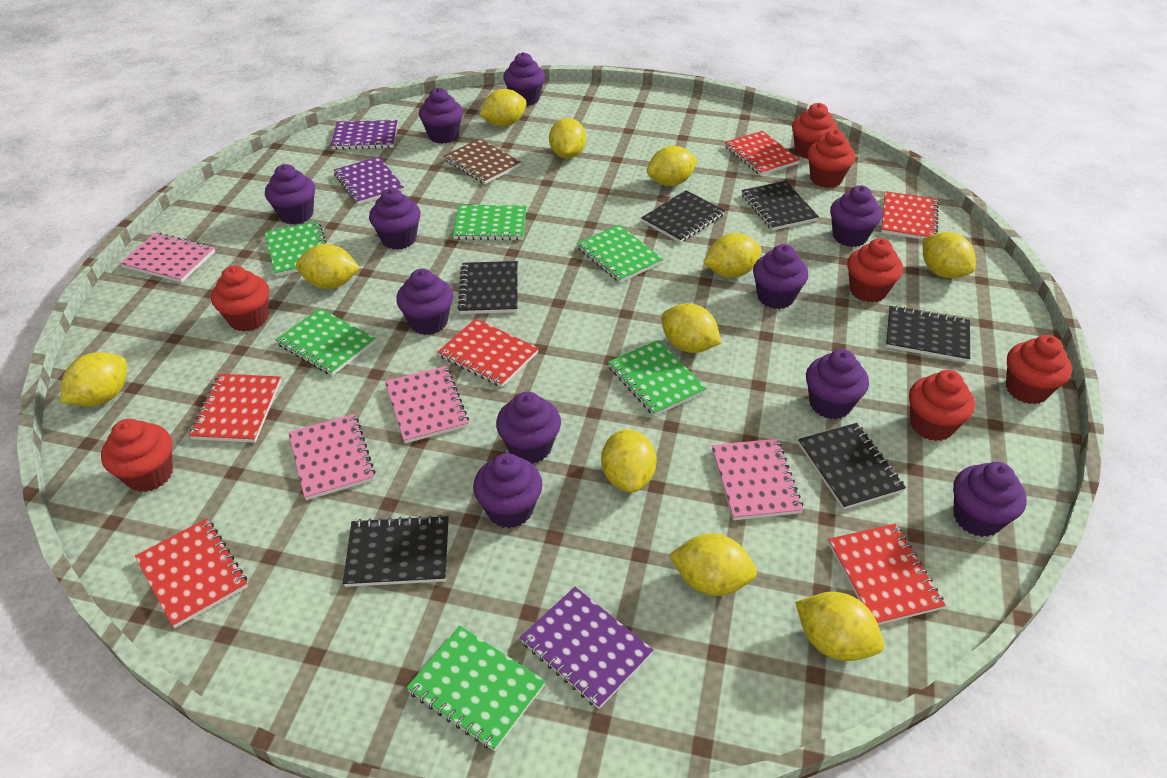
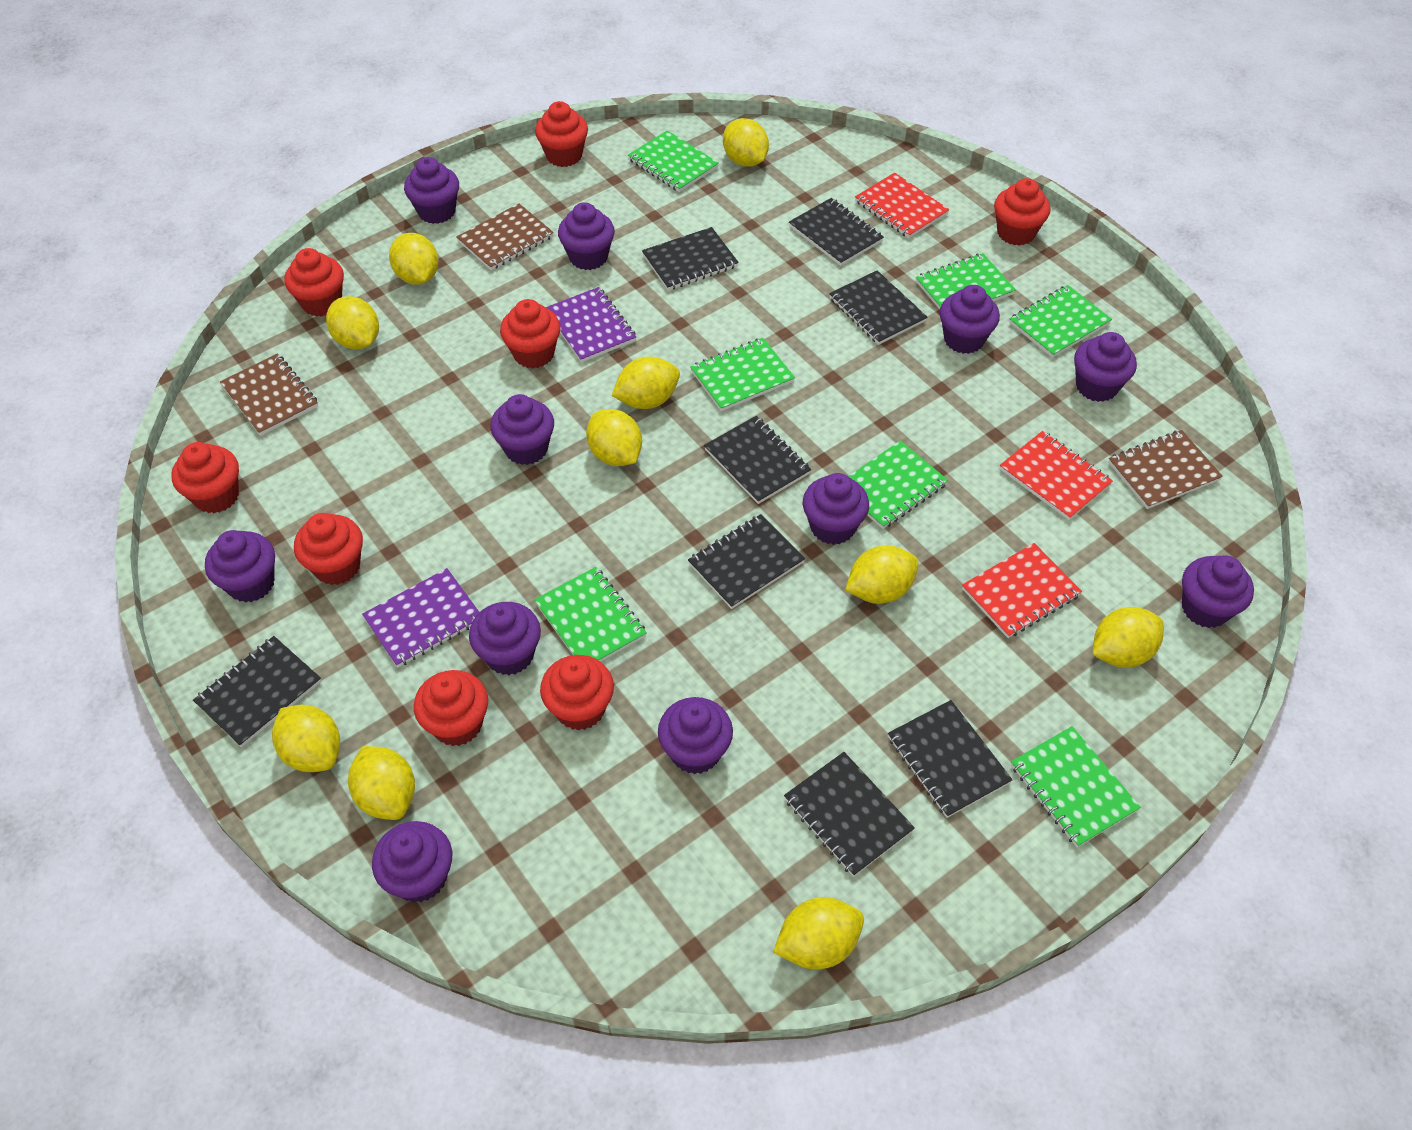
black notebook: [343,515,449,587] [457,261,518,314] [641,190,725,243] [741,181,819,231] [798,423,906,510] [886,306,970,362] = 6 -> [193,636,322,747] [642,227,739,291] [688,514,805,609] [704,416,811,504] [784,752,915,877] [789,198,884,266] [829,270,927,345] [888,700,1012,818] = 8
brown notebook: [443,138,521,184] = 1 -> [220,353,318,436] [456,204,554,271] [1108,430,1223,509] = 3
green notebook: [265,221,326,276] [275,308,376,376] [406,626,546,751] [453,205,526,240] [577,225,663,283] [608,340,707,416] = 6 -> [534,567,647,662] [628,130,719,192] [690,338,795,411] [848,441,948,529] [916,253,1016,310] [1009,285,1112,358] [1011,726,1141,847] = 7
pink notebook: [120,233,215,283] [288,414,375,500] [385,366,469,444] [712,439,803,520] = 4 -> none = 0
purple notebook: [331,120,398,150] [334,157,404,205] [520,587,654,709] = 3 -> [362,568,479,667] [545,287,636,363] = 2
red cupcake: [101,419,173,492] [211,266,269,332] [792,103,838,159] [807,130,855,188] [847,238,903,303] [909,370,975,441] [1006,335,1072,404] = 7 -> [171,442,239,513] [284,248,344,317] [294,513,363,585] [414,670,488,746] [500,299,561,368] [535,101,588,167] [540,655,614,731] [994,178,1051,246] = 8
red notebook: [135,518,248,628] [189,374,281,442] [438,319,539,387] [724,131,800,176] [828,524,946,625] [881,191,939,239] = 6 -> [855,173,949,238] [962,543,1082,638] [1000,431,1113,520] = 3
yellow lemon: [61,352,127,407] [296,244,360,289] [479,89,527,127] [549,118,586,159] [601,429,657,493] [647,146,698,186] [661,303,721,353] [669,534,757,596] [703,233,762,278] [795,592,884,661] [923,232,976,278] = 11 -> [272,705,340,772] [326,296,379,350] [348,746,415,820] [389,233,438,285] [586,409,642,466] [612,357,680,409] [723,118,769,167] [773,897,864,969] [846,545,919,604] [1093,607,1164,667] = 10

